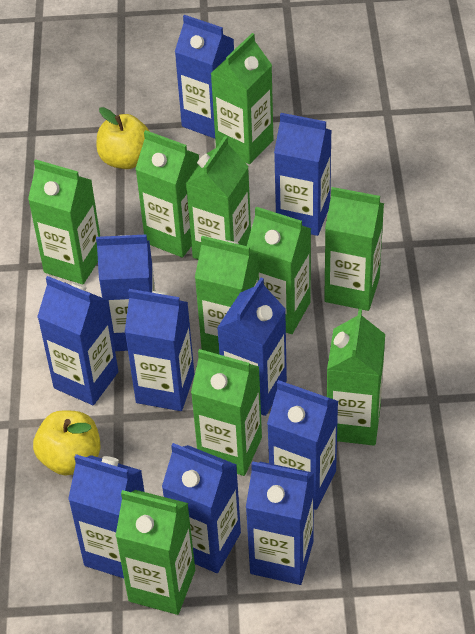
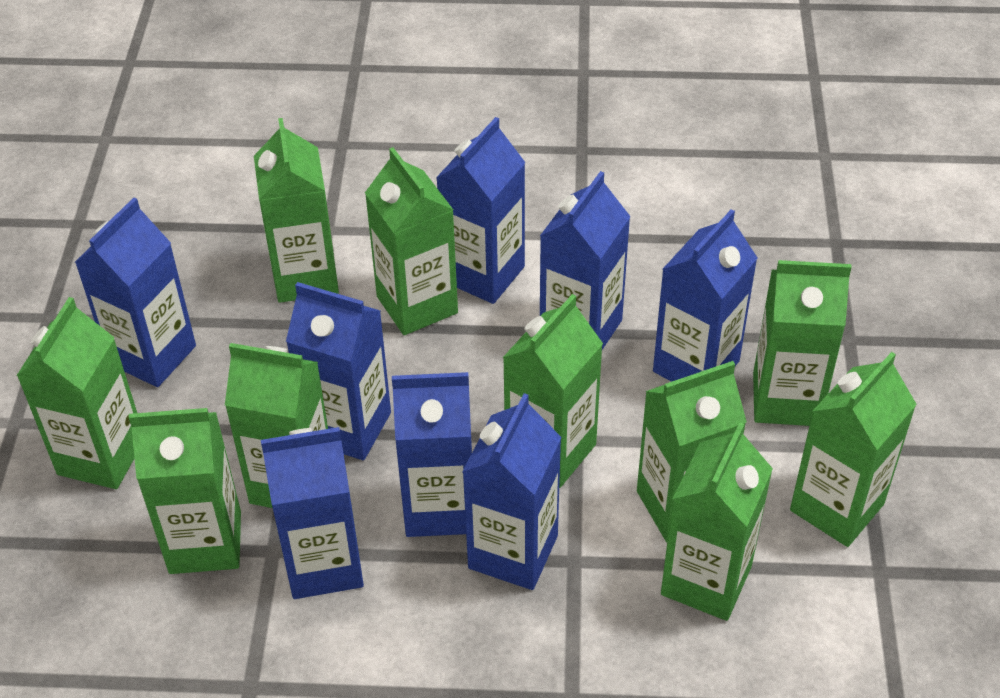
blue carton: [37,276,118,405] [68,454,145,578] [96,234,155,351] [125,289,194,411] [162,443,241,573] [175,15,234,139] [217,278,287,416] [246,461,314,585] [267,380,338,510] [274,113,332,236] = 10 -> [75,197,196,387] [261,427,364,599] [286,282,391,460] [392,372,472,537] [436,117,525,304] [463,393,561,590] [540,171,631,350] [653,209,757,382] = 8
yellow apple: [33,411,101,476] [96,107,150,169] = 2 -> none = 0

